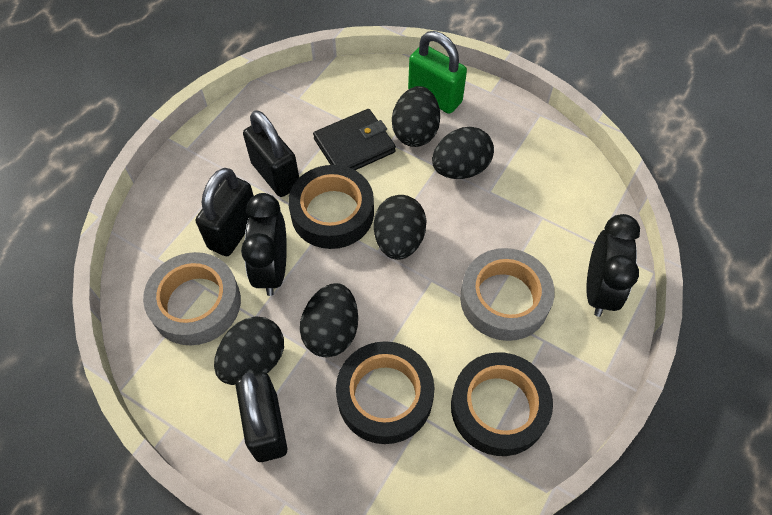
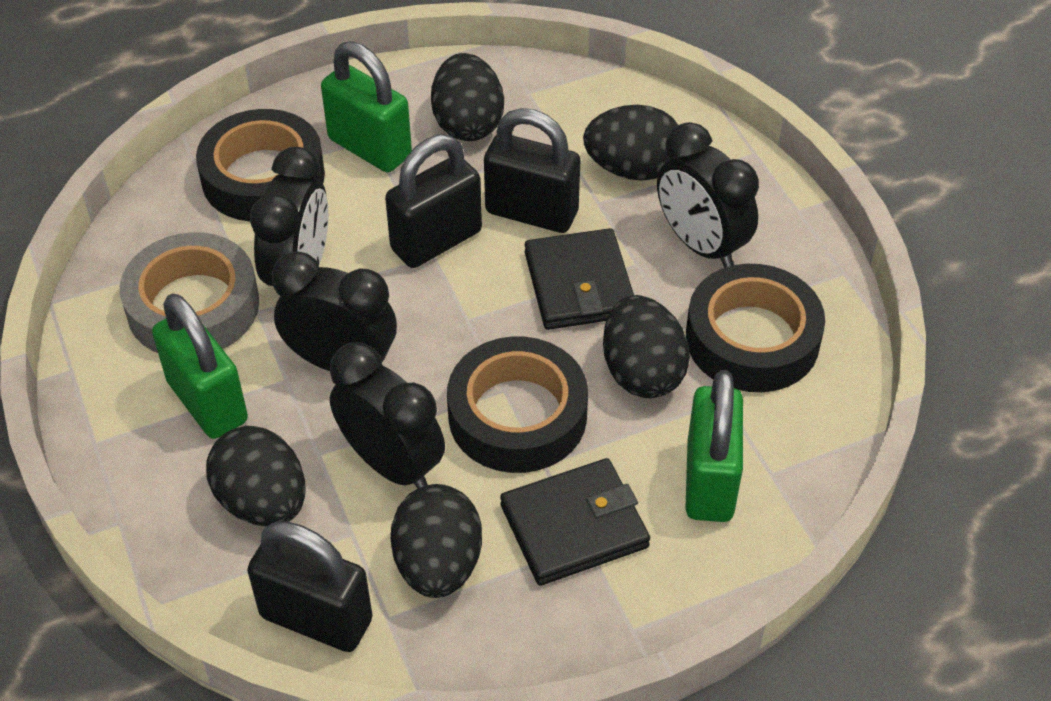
black clock: [241,193,287,296] [586,214,640,317] = 2 -> [250,147,329,286] [272,252,397,371] [330,343,445,489] [657,122,759,268] = 4
black wallet: [313,109,396,170] = 1 -> [500,458,650,586] [525,228,634,330] = 2
green padlock: [408,31,467,114] = 1 -> [152,294,248,439] [321,41,412,172] [685,370,743,522] = 3
grey tape: [143,252,241,345] [460,248,555,341] = 2 -> [120,232,259,353] = 1

